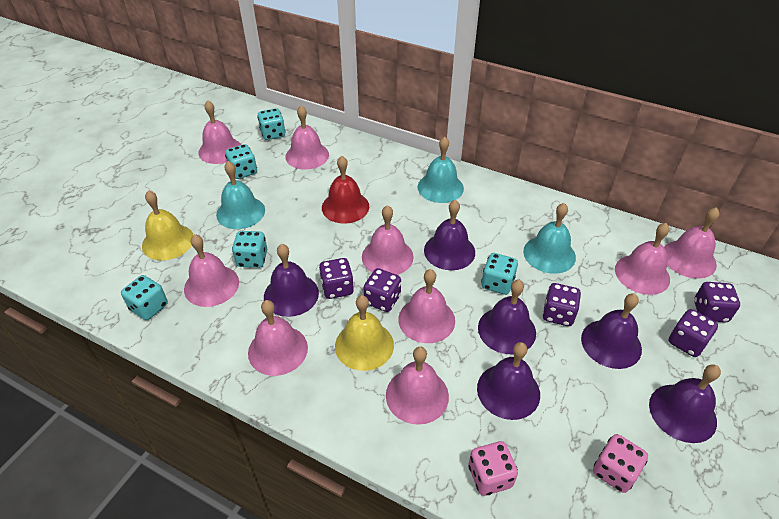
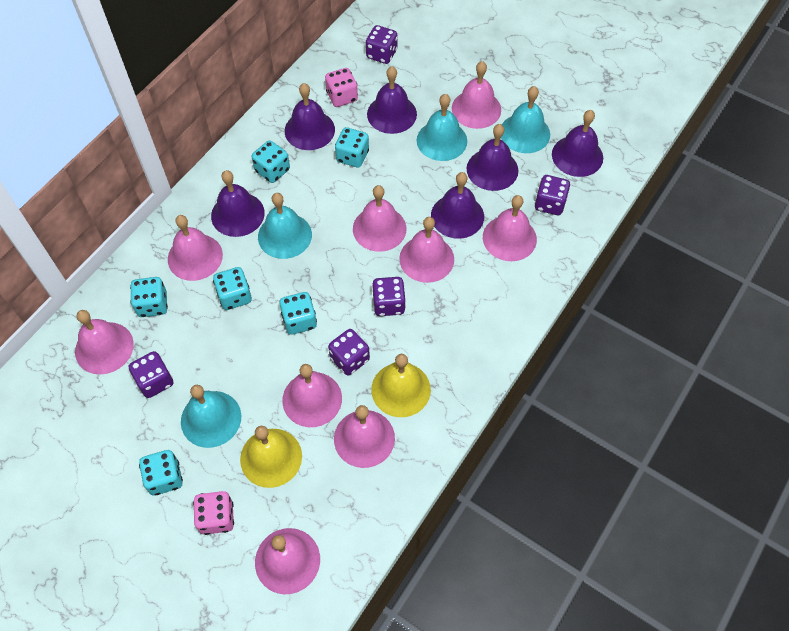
red bell: [322,156,369,224] = 1 -> none = 0
turquoise bell: [216,161,265,229] [418,137,464,203] [523,203,576,274] = 3 -> [181,385,241,448] [258,193,312,259] [416,94,467,161] [501,86,550,153] = 4
turquoise dice: [121,275,168,320] [225,144,257,179] [232,231,267,268] [257,108,286,140] [481,253,518,295] = 5 -> [130,277,168,317] [139,450,183,496] [213,267,252,310] [252,140,290,183] [279,292,317,335] [335,127,369,168] = 6

